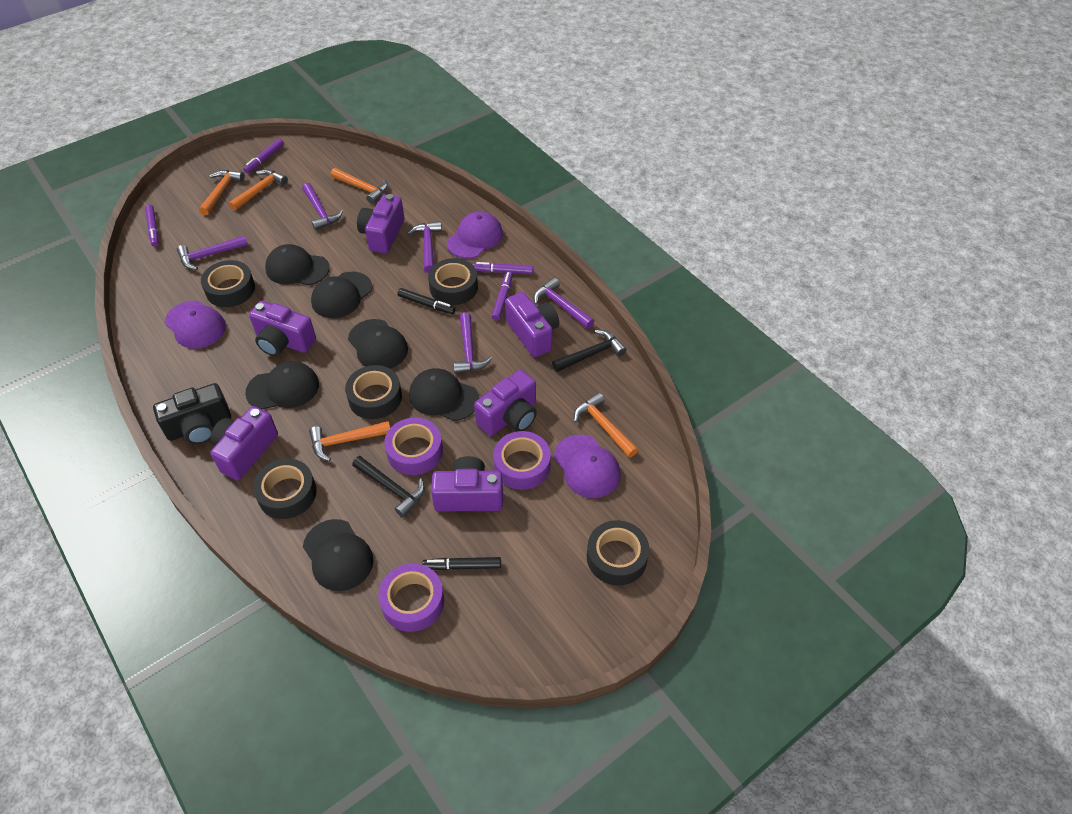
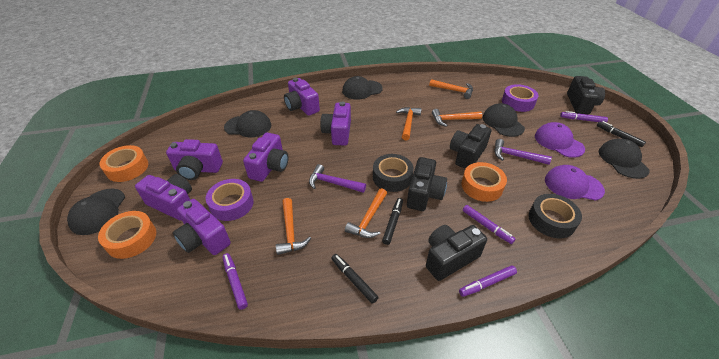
black camera: [153,383,231,445] = 1 -> [407,157,447,211] [426,225,487,281] [450,124,491,169] [567,76,605,114] = 4
black cap: [245,361,319,409] [265,244,330,285] [303,519,373,591] [311,272,372,318] [348,319,408,369] [409,368,479,421] = 6 -> [67,189,125,235] [224,110,271,138] [342,76,383,100] [483,103,525,137] [599,138,650,179] = 5
black hammer: [352,456,425,518] [552,330,626,372] = 2 -> none = 0
black marker: [397,288,456,314] [422,557,501,570] = 2 -> [331,254,379,304] [382,198,403,245] [597,121,646,147] = 3
black tape: [201,260,255,307] [253,459,317,519] [345,365,402,419] [428,258,478,305] [587,520,649,585] = 5 -> [373,154,414,192] [528,194,582,238] = 2
orange tape: none = 0 -> [98,211,156,259] [100,145,148,182] [461,162,507,202] = 3
purple cap: [164,301,226,349] [447,211,503,258] [554,434,621,498] = 3 -> [535,122,585,158] [545,165,605,201] = 2
purple hammer: [177,235,248,270] [302,183,343,230] [407,221,442,273] [454,312,492,374] [533,277,594,329] = 5 -> [309,164,366,193] [494,139,552,165] = 2
purple tape: [378,563,444,632] [384,418,443,475] [493,431,551,490] = 3 -> [206,179,254,221] [502,84,539,112] = 2

